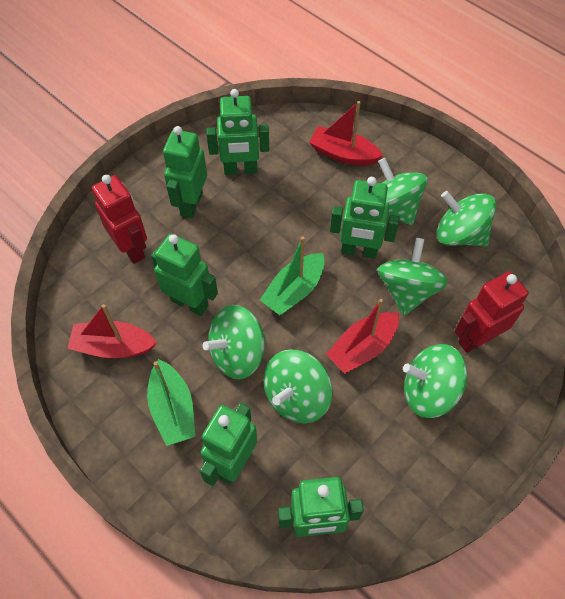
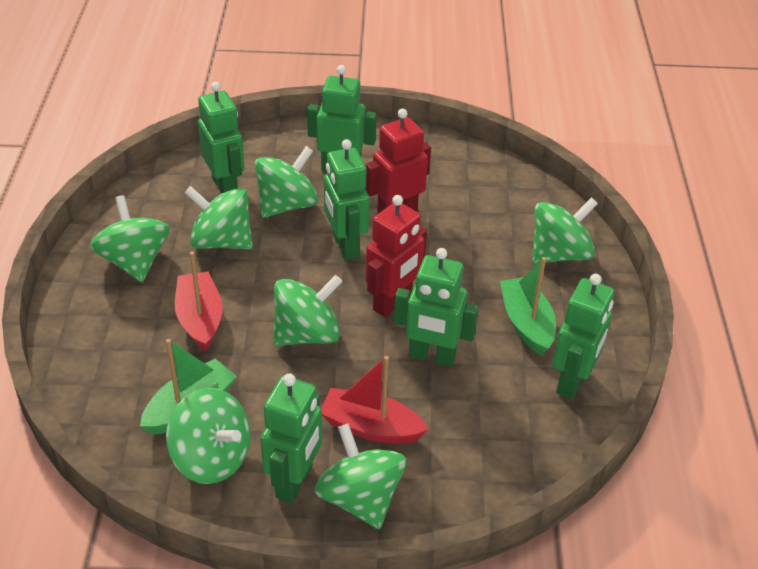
green spinning top: [203,305,266,379] [264,349,332,423] [377,238,448,315] [378,158,428,225] [403,344,467,418] [437,191,496,246] = 6 -> [90,195,170,282] [166,388,251,484] [184,186,253,250] [255,146,318,218] [273,275,342,346] [314,423,406,529] [532,197,598,264] = 7
red boat: [67,304,157,358] [309,101,383,166] [326,299,399,374] = 3 -> [175,251,223,351] [321,356,429,444] = 2

